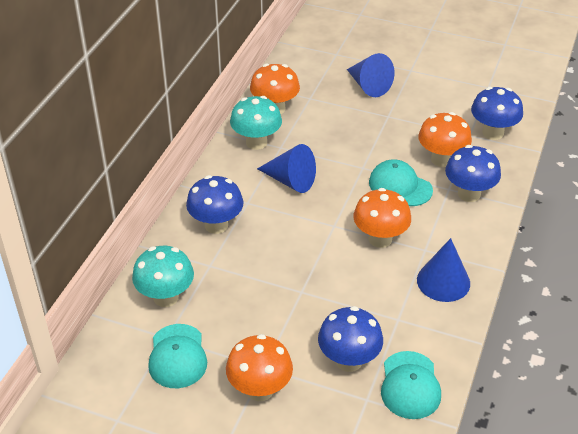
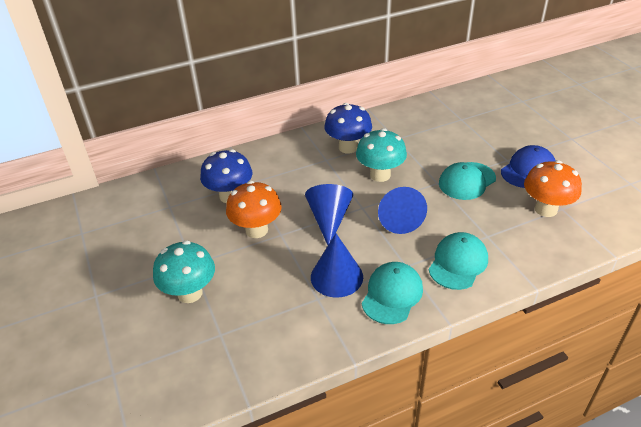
blue cap: none = 0 -> [501,145,555,188] = 1
blue mushroom: [186,175,244,234] [318,306,383,372] [445,145,501,202] [471,87,523,140] = 4 -> [200,149,252,203] [324,103,372,153] = 2
orange mushroom: [226,334,293,401] [250,64,300,114] [353,188,411,248] [418,112,472,167] = 4 -> [226,181,282,238] [524,160,582,217] = 2

